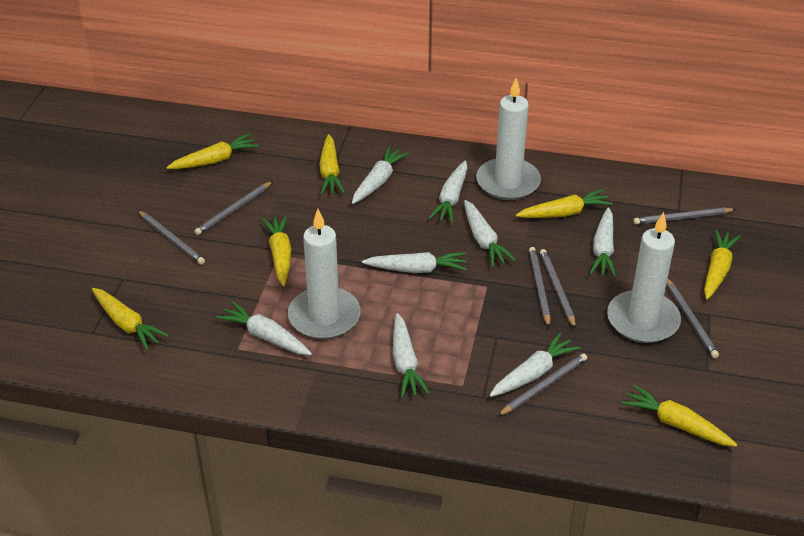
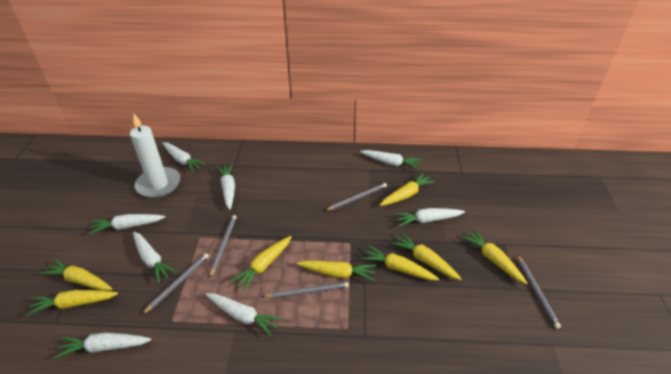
grey pencil: [138,210,205,265] [194,181,273,235] [498,354,587,416] [529,247,551,327] [540,249,576,329] [633,208,736,225] [667,279,719,358] = 7 -> [142,253,209,315] [210,215,237,278] [262,282,349,298] [325,183,387,211] [517,255,561,329] = 5
white candle: [288,209,361,339] [476,78,541,200] [607,212,681,343] = 3 -> [130,114,180,198] = 1
yellow carrot: [92,288,169,350] [166,133,259,169] [262,215,291,286] [319,134,345,195] [516,189,613,218] [622,385,737,447] [704,229,741,300] = 7 -> [26,290,118,315] [40,259,112,291] [231,236,292,291] [297,261,376,281] [361,245,439,280] [380,173,435,206] [391,233,461,280] [461,229,527,284] = 8

